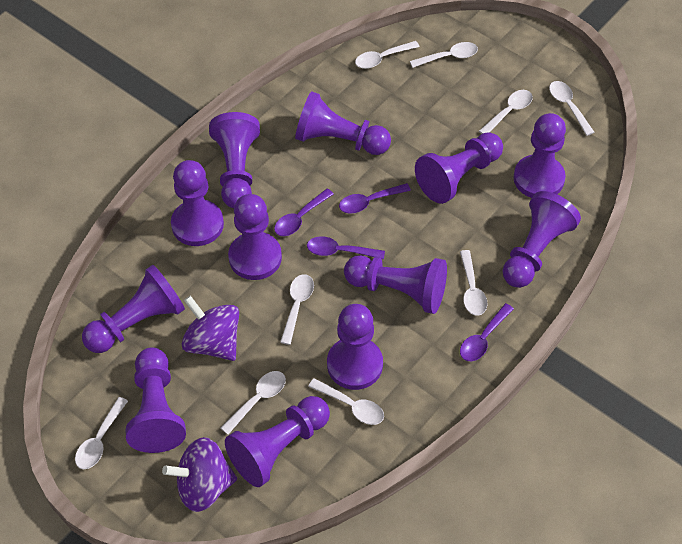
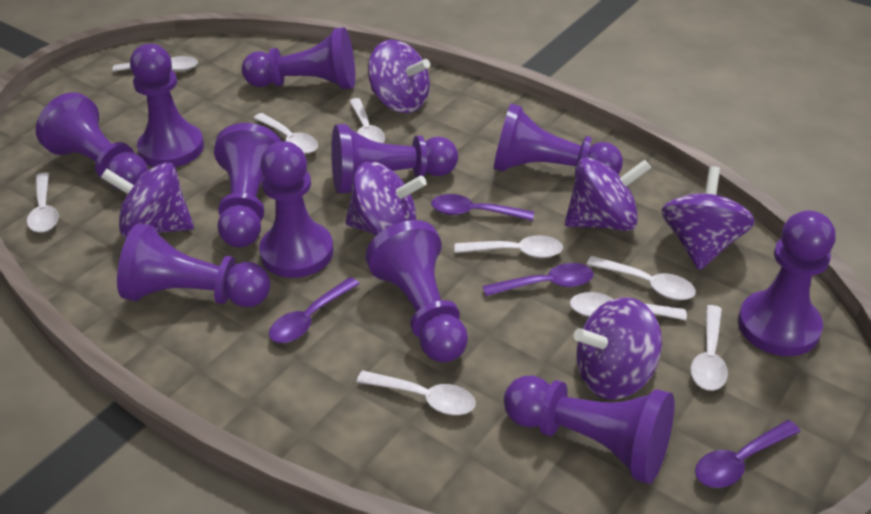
purple pawn: [82,265,185,353] [126,348,186,453] [171,160,224,246] [209,112,260,208] [225,396,330,487] [228,194,282,280] [295,91,391,155] [327,304,383,390] [344,255,447,314] [415,132,503,204] [502,191,581,288] [513,113,566,198] = 12 -> [36,92,148,191] [117,223,271,307] [130,44,204,167] [214,123,281,248] [242,27,355,89] [259,141,333,278] [331,124,458,194] [365,220,468,362] [494,104,623,174] [504,376,675,484] [738,211,836,356] = 11
purple spinning top: [162,437,237,512] [182,296,239,361] = 2 -> [101,162,194,238] [345,162,427,236] [368,40,430,113] [565,158,651,231] [574,297,662,400] [661,166,755,270] = 6

